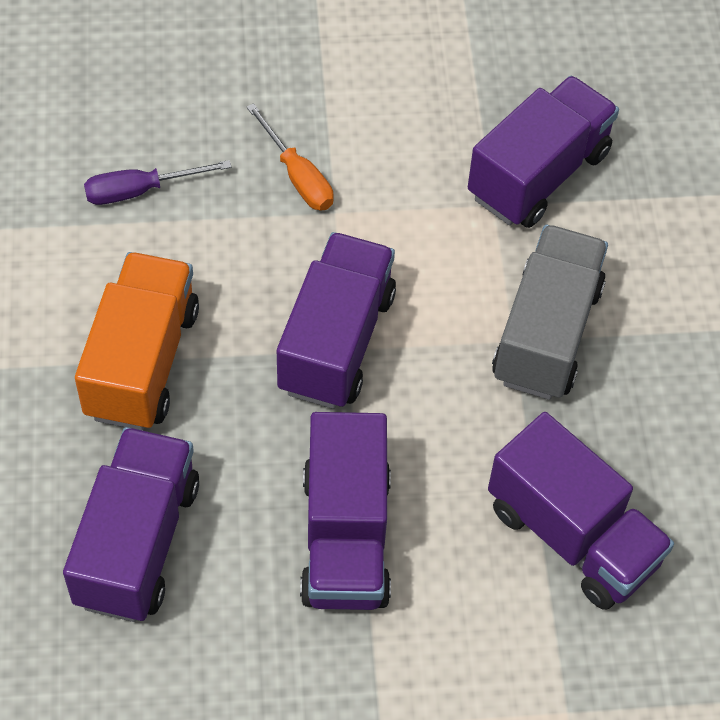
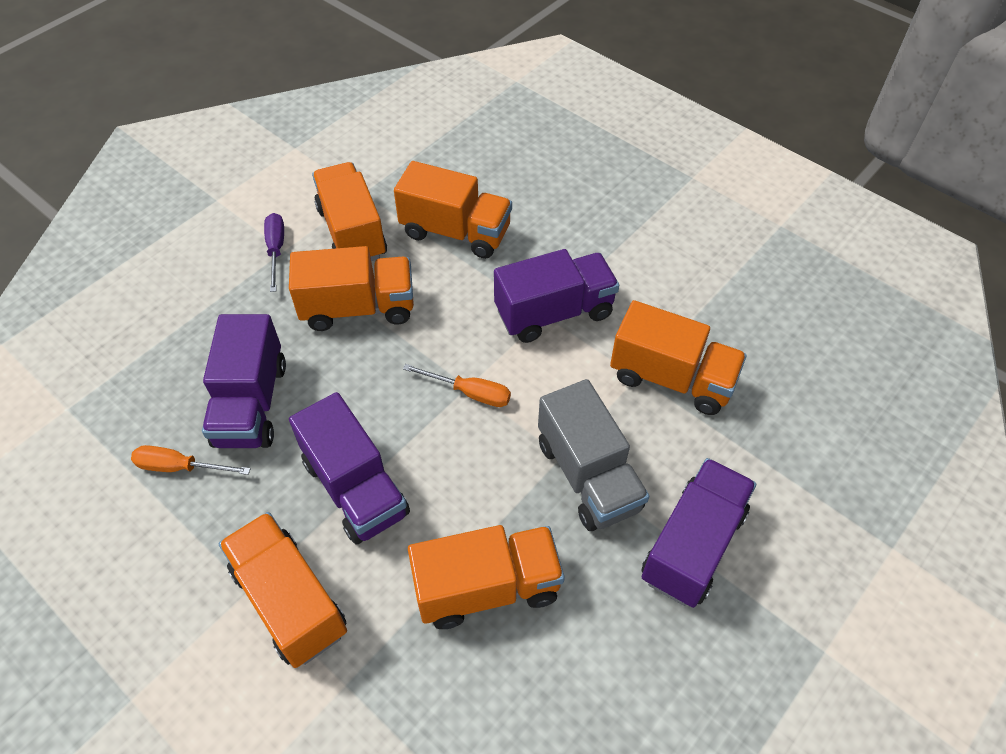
orange screwdriver: [246,103,334,211] = 1 -> [131,445,251,475] [403,364,511,407] = 2
orange truck: [75,252,199,430] = 1 -> [219,512,347,668] [289,246,414,331] [312,162,387,261] [394,161,512,259] [408,525,565,629] [610,300,747,415] = 6
purple truck: [63,427,199,622] [277,232,396,409] [300,412,391,610] [468,76,619,228] [488,412,674,610] = 5 -> [202,314,286,448] [289,392,410,544] [494,249,619,343] [642,458,756,608] = 4

